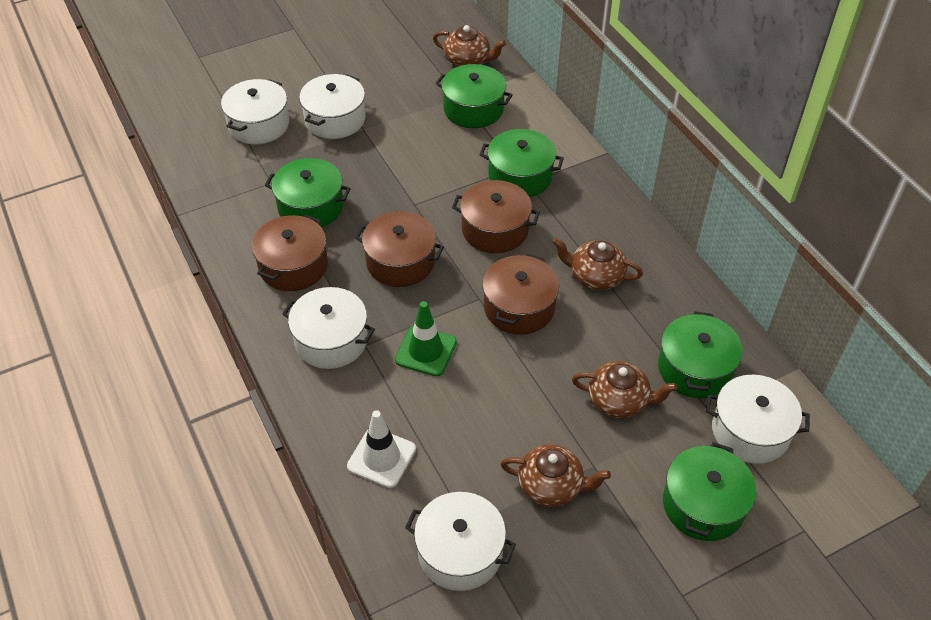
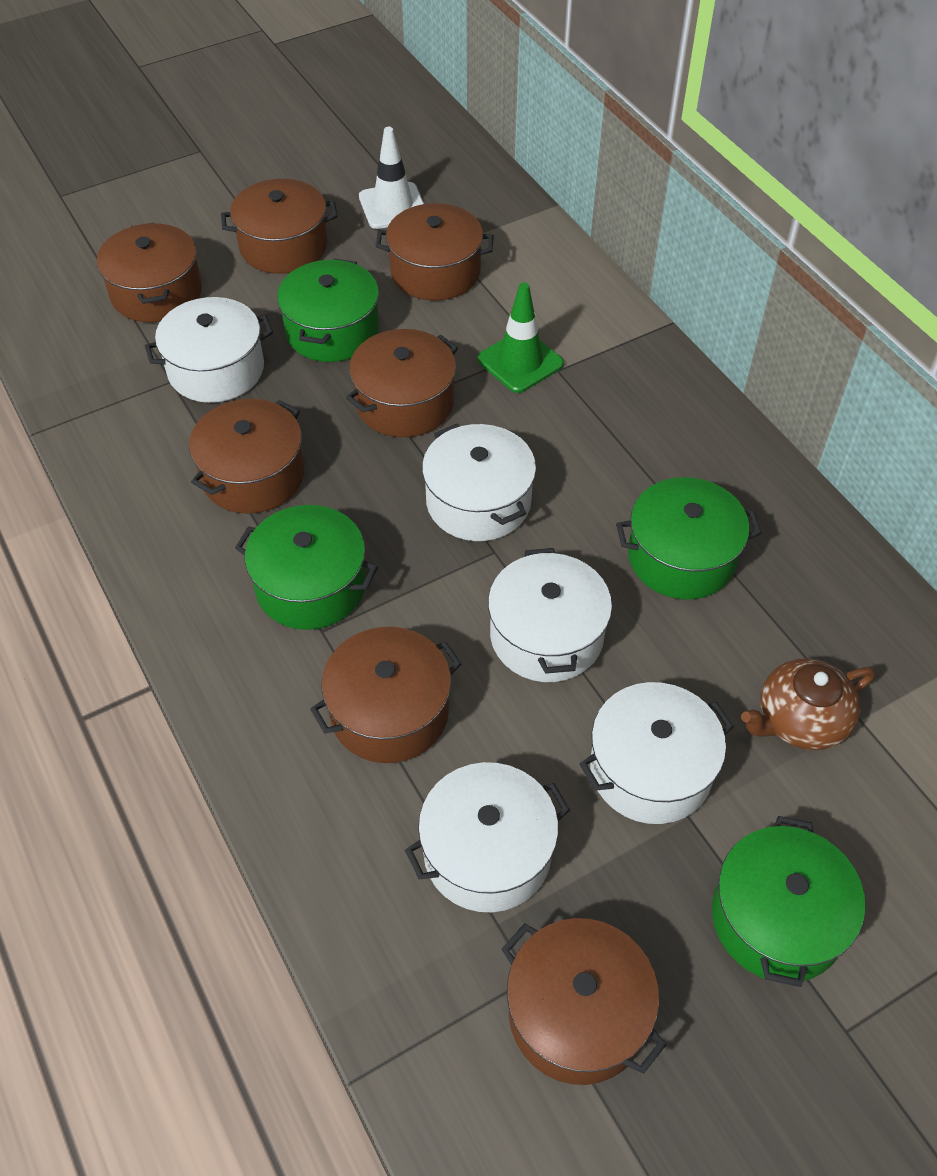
brown pot: [252,215,328,291] [355,211,444,287] [452,180,540,253] [482,253,559,335] = 4 -> [97,223,202,322] [189,399,304,514] [221,179,337,274] [310,627,462,763] [346,329,458,437] [376,203,494,301] [502,918,666,1085] = 7
brown teapot: [433,25,506,66] [501,444,611,507] [553,238,643,290] [572,361,677,418] = 4 -> [741,658,875,750] = 1
green pot: [265,158,351,227] [435,64,512,128] [480,129,564,197] [658,311,743,398] [663,442,756,541] = 5 -> [235,505,378,630] [277,259,379,362] [616,477,761,599] [712,816,866,987] = 4

